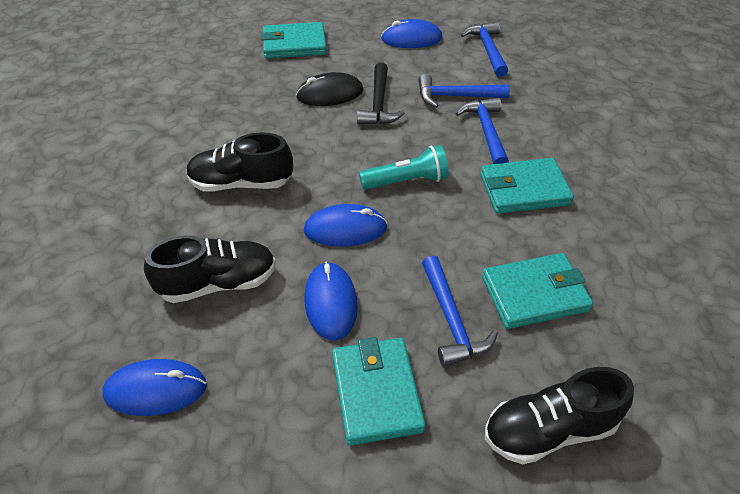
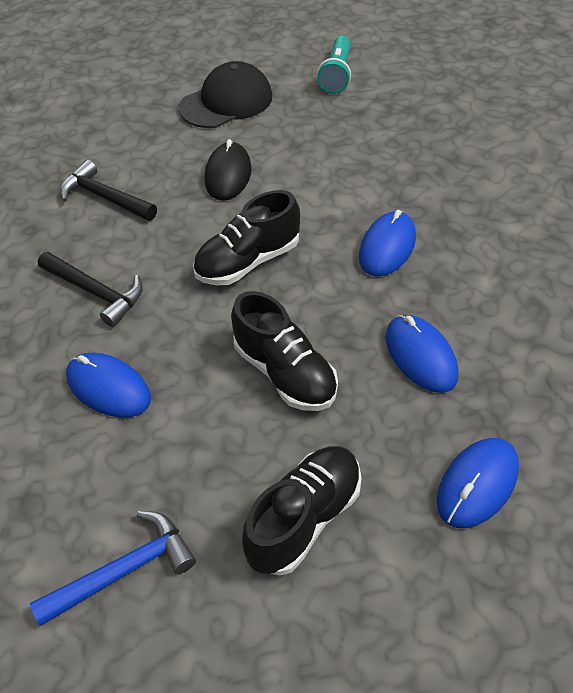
black cap: none = 0 -> [179,61,272,128] = 1
black hammer: [357,62,405,125] = 1 -> [38,252,143,327] [60,160,157,221] = 2
blue hammer: [418,74,510,108] [422,256,498,367] [456,97,509,164] [461,21,508,77] = 4 -> [30,511,196,626] = 1
turquoise wallet: [261,22,327,59] [332,337,425,446] [480,158,574,214] [482,253,593,329] = 4 -> none = 0

